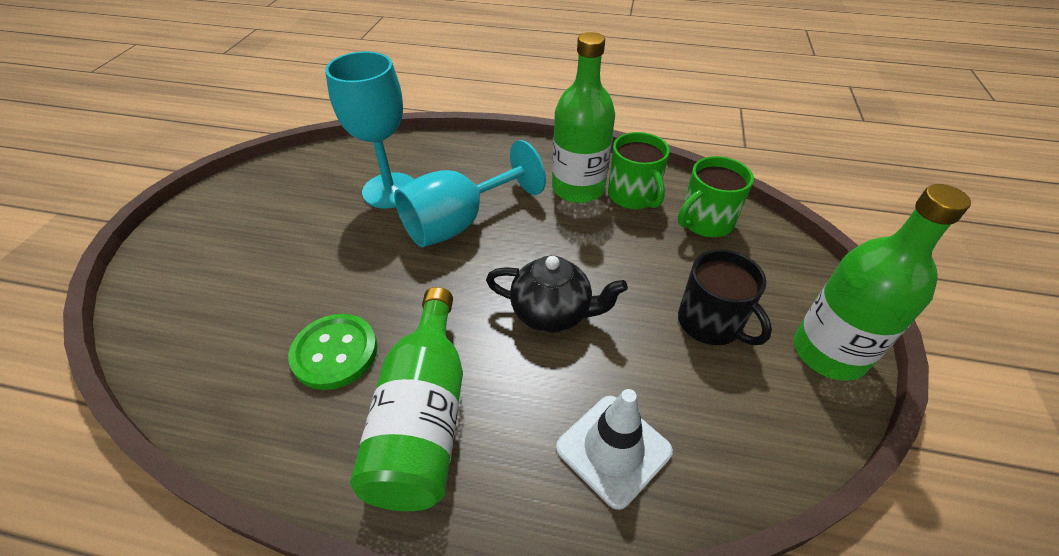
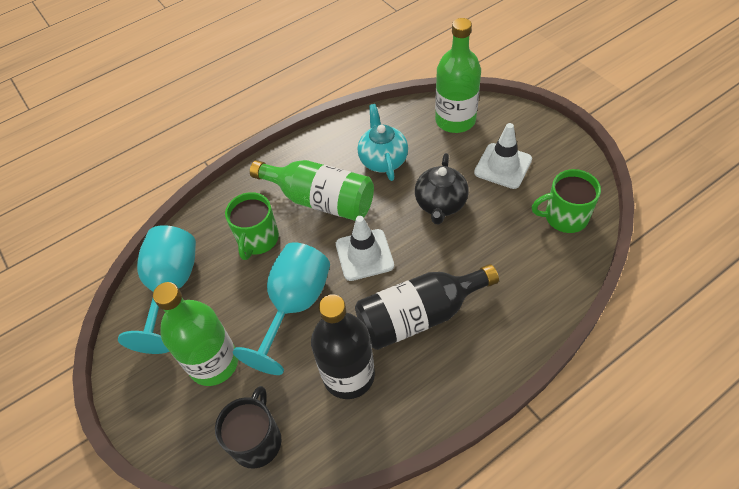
black bottle: none = 0 -> [311,294,375,399] [355,264,499,350] = 2
green button: [288,314,378,390] = 1 -> none = 0
turquoise teapot: none = 0 -> [358,104,408,181] = 1
white traffic cone: [556,389,673,510] = 1 -> [336,216,394,281] [474,123,532,189] = 2

